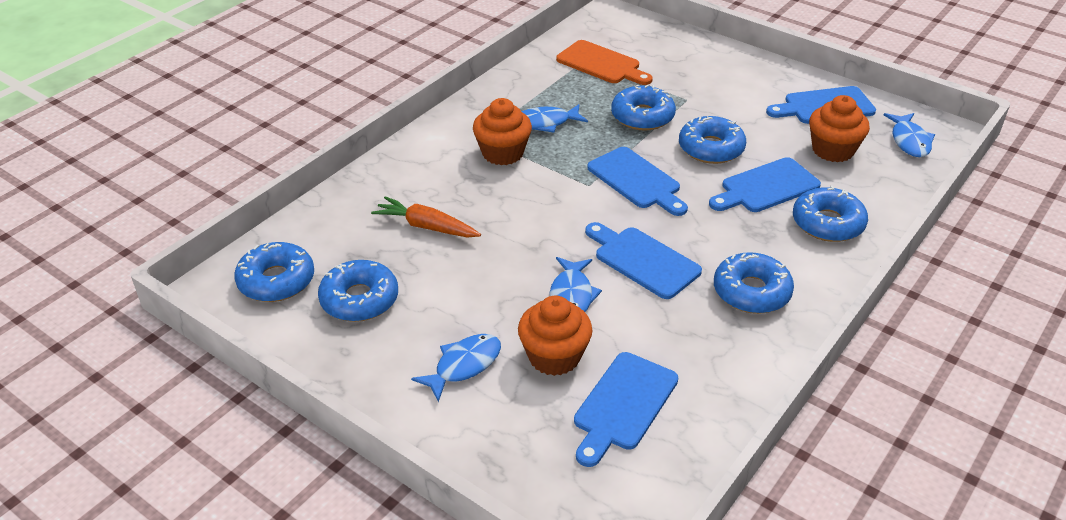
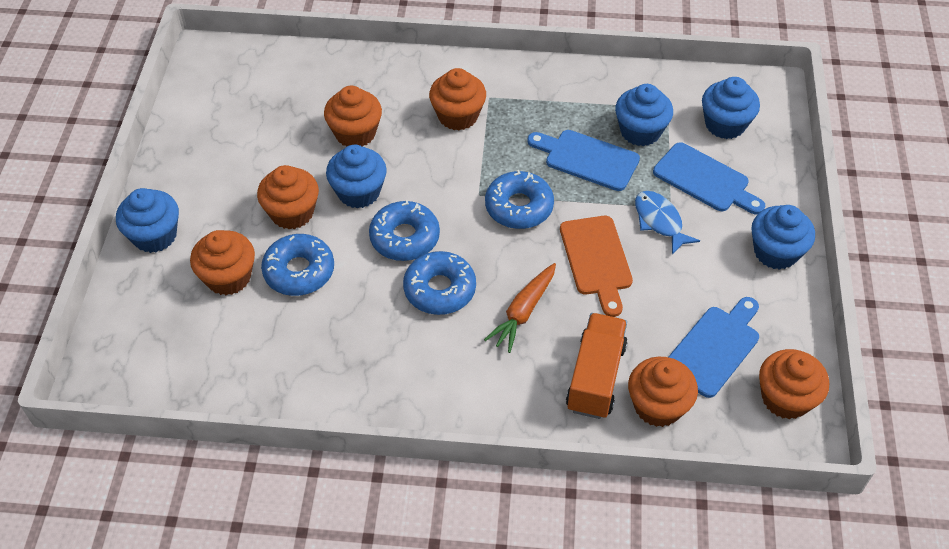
blue cupcake: none = 0 -> [116,188,179,253] [326,145,387,209] [615,84,673,146] [702,77,760,139] [751,205,815,270] = 5
blue cutting board: [574,352,678,467] [585,222,702,299] [587,147,688,216] [709,157,821,212] [766,86,876,124] = 5 -> [527,130,640,191] [653,142,765,215] [668,297,759,398] = 3
blue donut: [234,242,314,302] [318,260,398,322] [611,85,676,131] [679,116,746,164] [714,252,794,314] [793,186,868,242] = 6 -> [261,234,334,296] [369,200,440,261] [403,251,476,315] [485,170,554,229] = 4
blue fish: [411,334,501,402] [521,104,588,133] [549,257,602,312] [884,113,935,157] = 4 -> [635,191,700,255] = 1
orange cupcake: [473,98,532,165] [518,296,592,376] [809,95,870,162] = 3 -> [190,230,255,295] [257,165,319,229] [324,86,382,147] [429,68,486,130] [628,357,698,427] [759,349,829,419] = 6
orange truck: none = 0 -> [566,313,628,419] = 1

